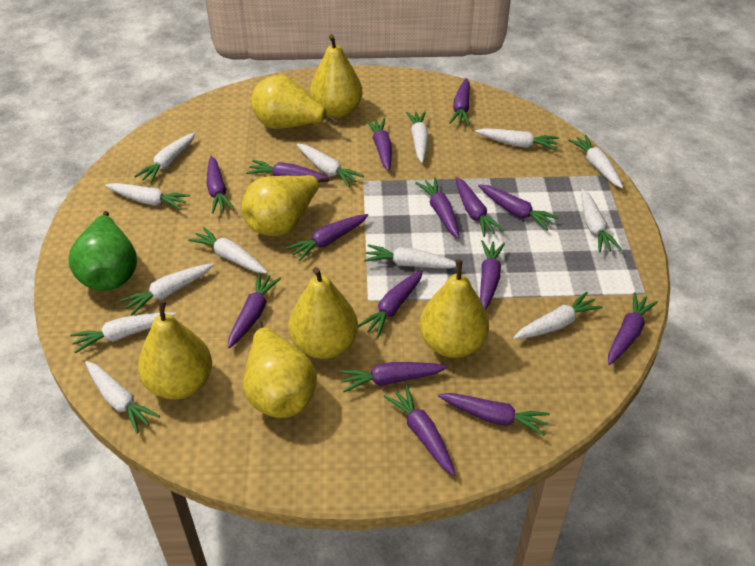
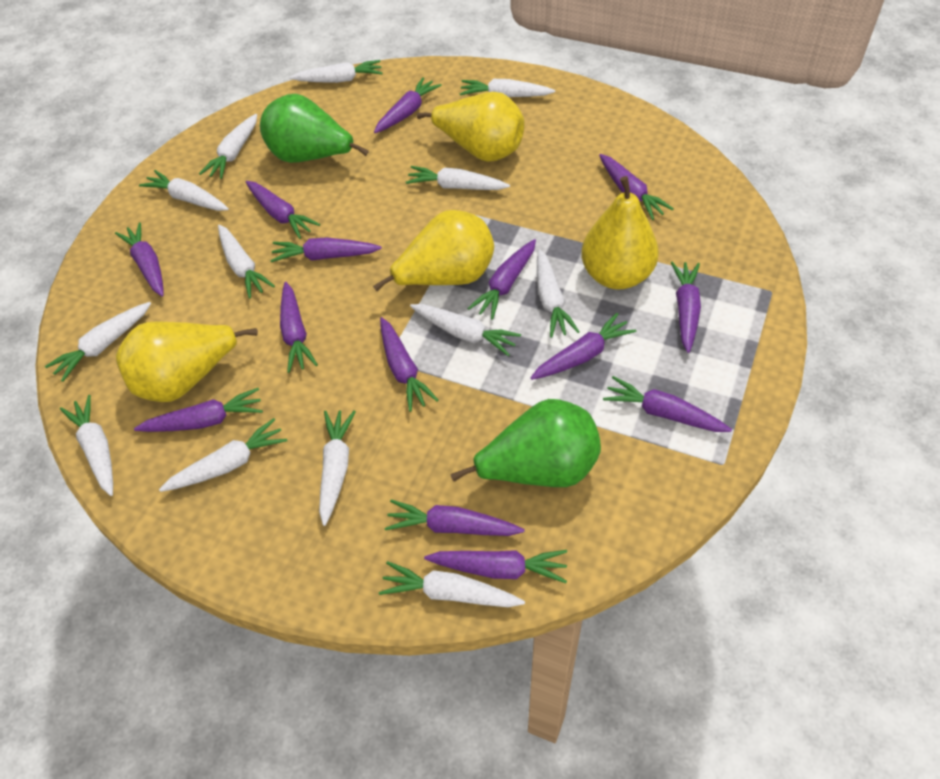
green pear: [68,211,137,291] = 1 -> [260,94,369,163] [451,399,601,487] = 2
purple carrot: [207,156,234,214] [228,273,281,348] [246,160,332,182] [286,214,368,261] [339,362,448,392] [358,270,423,338] [365,118,392,171] [384,385,456,476] [416,178,460,238] [438,393,550,436] [450,78,470,125] [455,177,504,237] [478,184,559,230] [480,240,505,310] [608,292,658,365] = 15 -> [115,222,164,297] [134,388,263,432] [246,181,320,239] [270,238,382,262] [280,282,318,373] [374,77,442,133] [380,317,438,412] [385,500,524,536] [424,550,567,583] [467,239,536,319] [530,313,636,380] [599,154,674,220] [603,376,732,432] [671,262,701,353] = 14
yellow pear: [138,300,212,400] [241,175,329,236] [243,321,317,418] [251,75,339,129] [288,267,358,359] [310,34,363,118] [419,259,489,358] = 7 -> [116,321,258,402] [373,210,494,292] [417,92,524,162] [581,176,659,289] = 4

